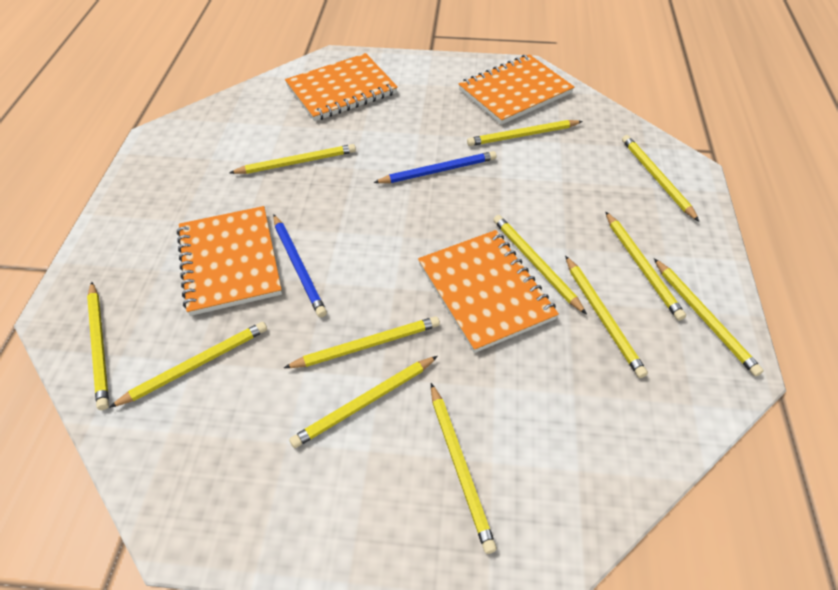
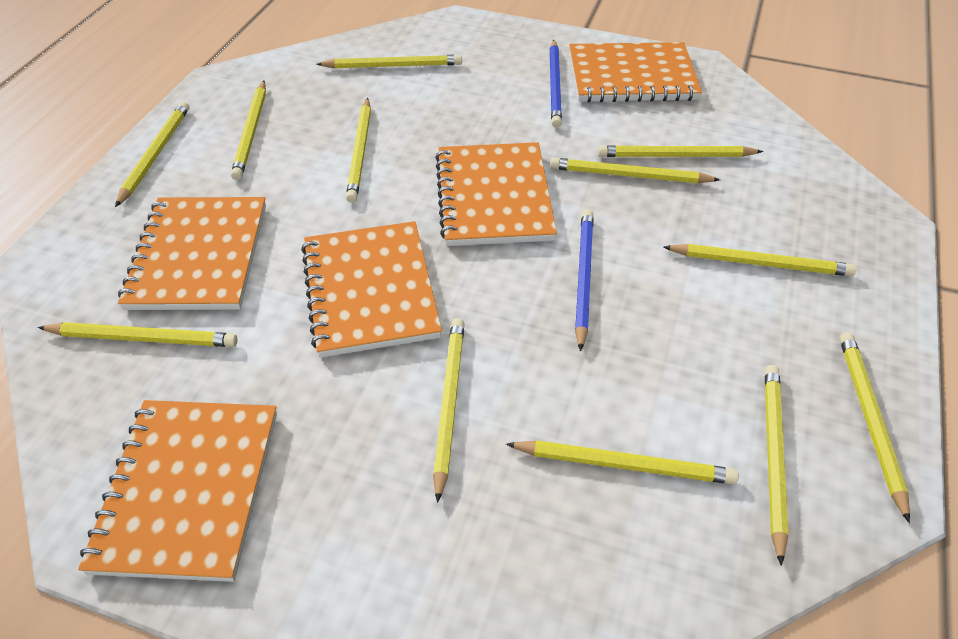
orange notebook: [177,206,282,316] [285,53,398,121] [418,230,559,353] [459,54,574,125] = 4 -> [78,400,277,582] [118,197,266,310] [301,221,442,358] [435,142,557,246] [569,42,702,103] = 5

